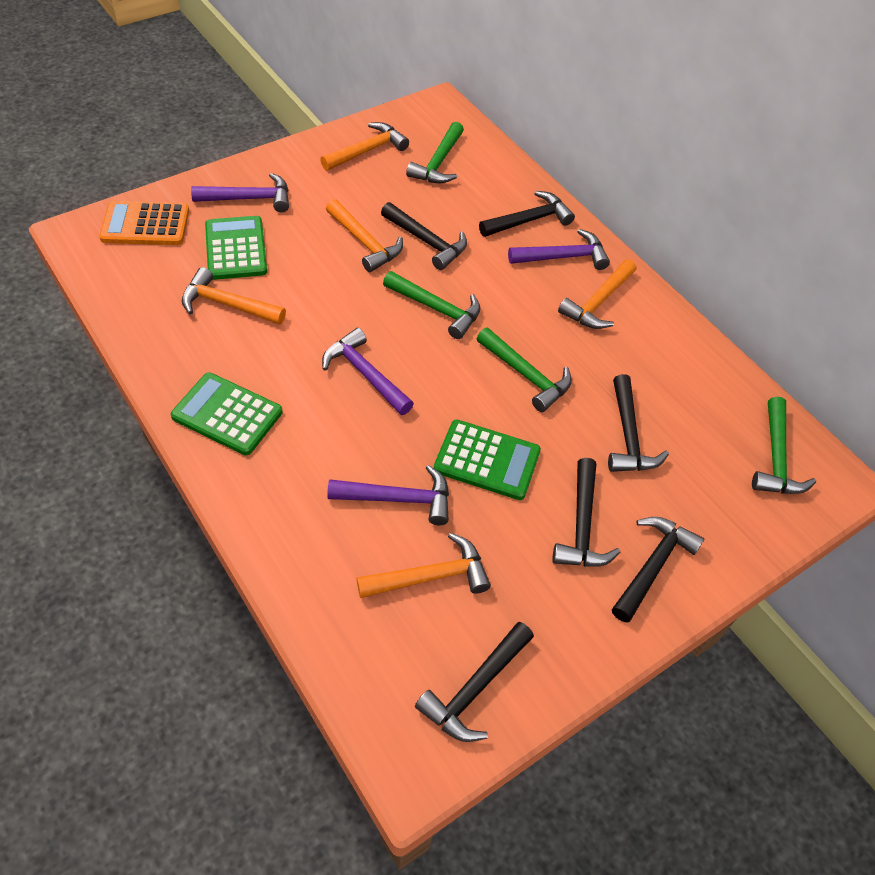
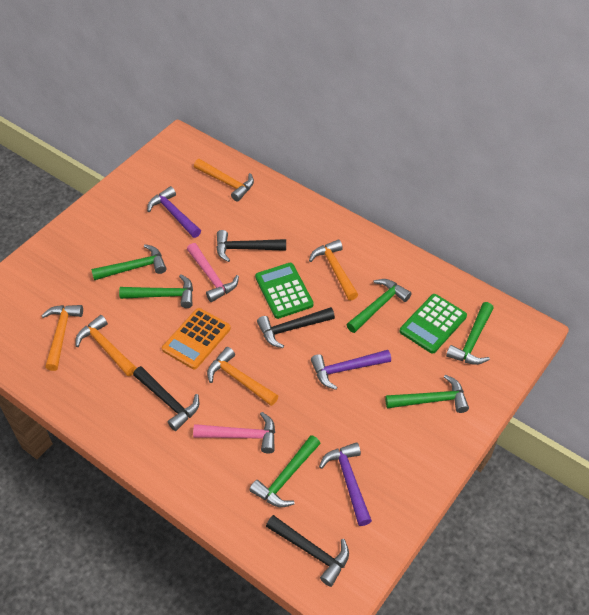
black hammer: [381,202,467,270] [415,622,534,742] [479,191,575,237] [552,458,620,567] [608,374,669,472] [612,517,704,623] = 6 -> [133,366,199,431] [216,230,286,262] [257,307,335,348] [266,515,349,587] = 4
green calculator: [171,372,283,455] [205,216,267,280] [434,419,541,500] = 3 -> [255,263,314,319] [400,294,467,354] = 2
green hammer: [383,271,480,339] [406,122,464,183] [477,328,572,412] [752,397,816,494] = 4 -> [91,244,166,280] [119,274,193,308] [249,435,321,507] [347,279,412,333] [385,375,469,413] [446,302,494,365] = 6
pink hammer: none = 0 -> [187,243,239,302] [193,412,275,453] = 2
purple hammer: [191,173,289,212] [322,328,414,415] [327,465,449,525] [508,229,610,270] = 4 -> [147,186,201,238] [311,350,391,390] [319,442,372,526] = 3

